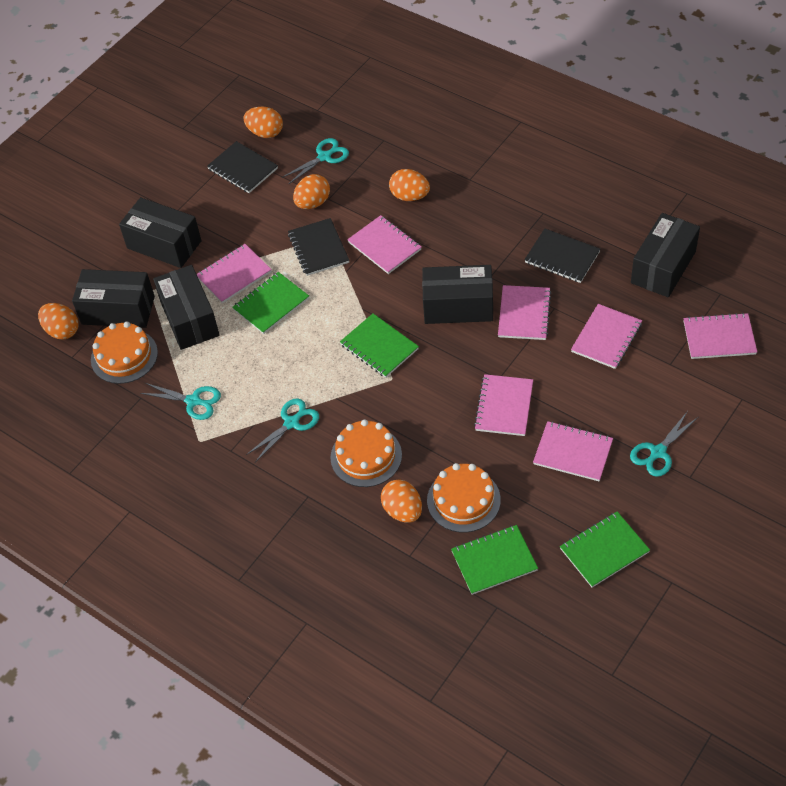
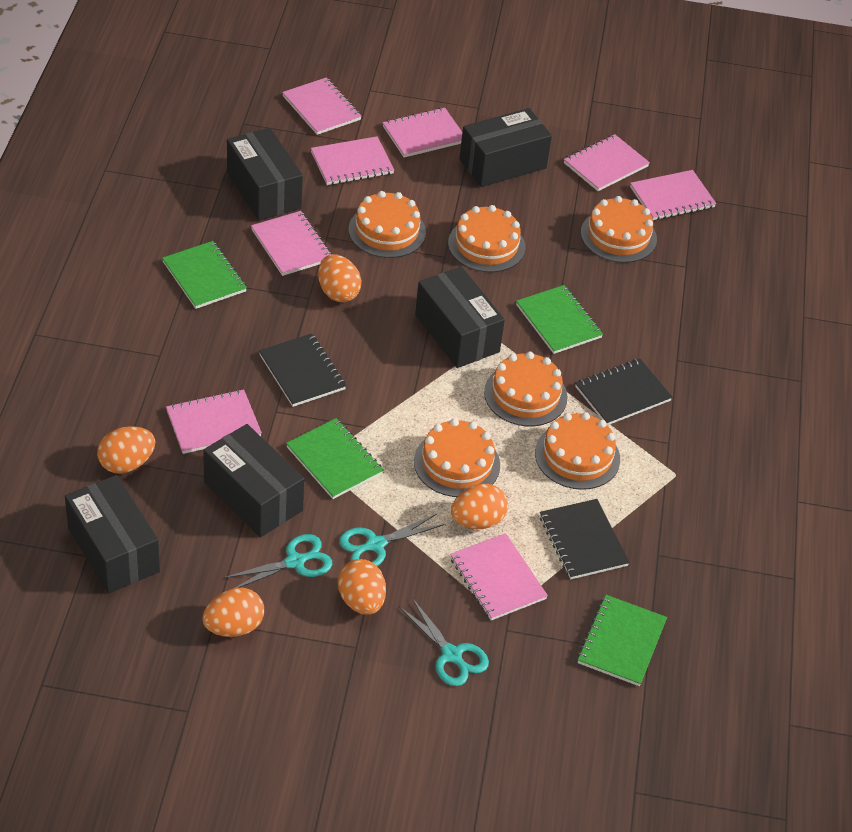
orange cake: [91,321,158,384] [330,419,402,487] [427,463,501,533] = 3 -> [348,191,426,258] [414,418,500,497] [448,205,525,272] [484,352,568,426] [535,412,620,490] [581,196,657,263] = 6
pink notebook: [197,244,272,303] [347,215,421,274] [474,374,533,436] [498,285,551,340] [533,421,613,481] [571,304,642,369] [683,313,757,359] = 7 -> [166,389,262,454] [251,211,332,276] [282,77,362,135] [311,136,394,185] [383,107,462,157] [450,533,548,620] [564,134,650,191] [630,170,716,220] = 8
turquoise scissors: [140,383,221,420] [246,398,319,462] [282,138,349,184] [630,411,698,477] = 4 -> [223,534,332,588] [339,514,444,566] [399,598,489,686] = 3

